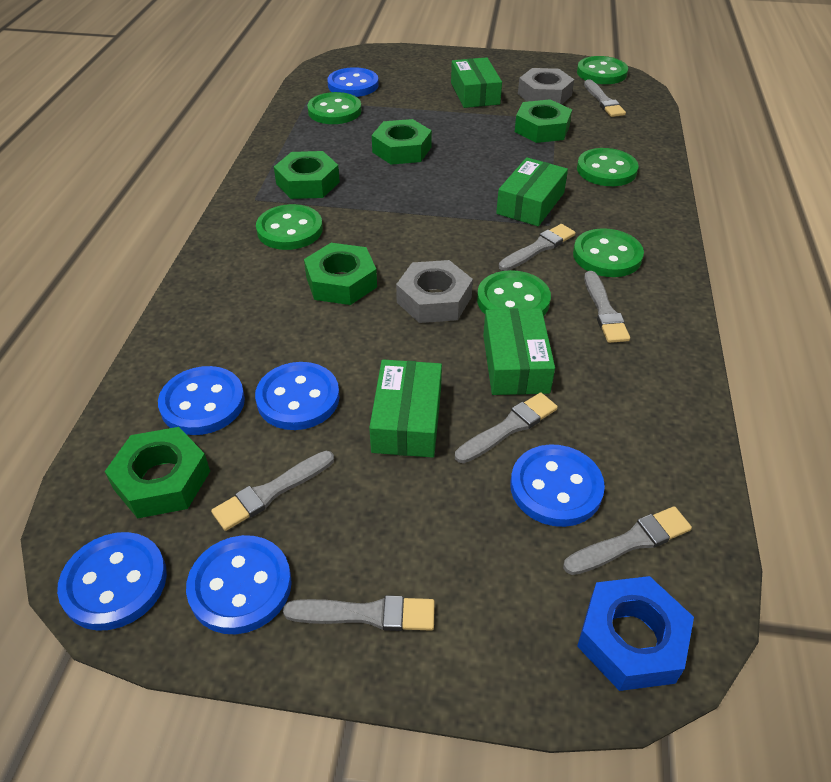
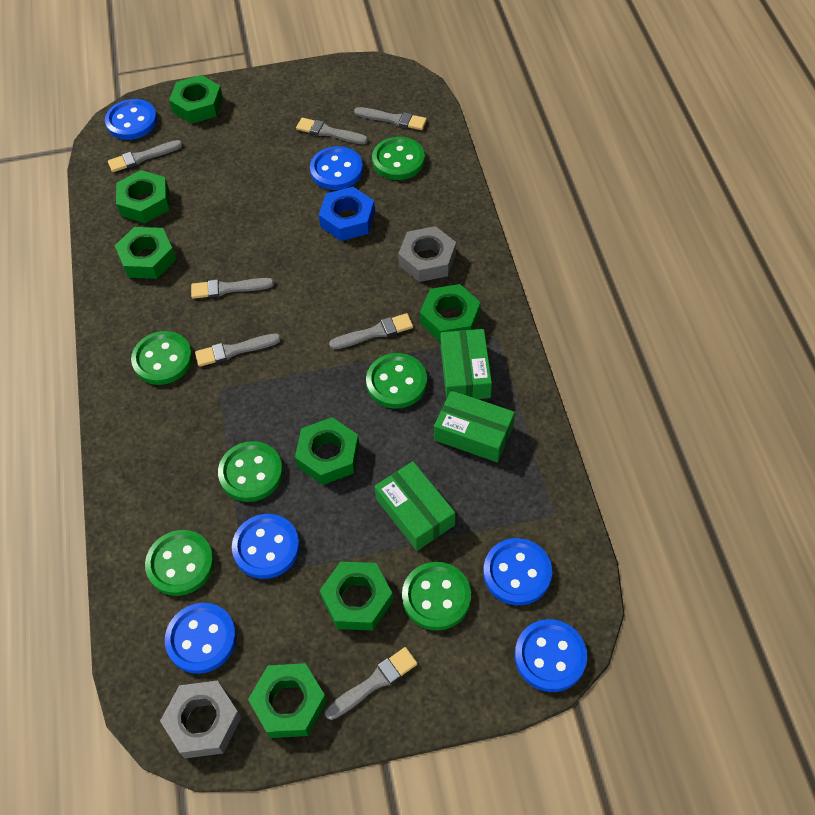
green box: [369,359,442,458] [451,57,502,108] [483,308,555,395] [496,157,568,226] = 4 -> [375,461,455,551] [434,390,515,462] [441,329,492,399] = 3
green nut: [105,427,210,518] [274,151,340,199] [304,243,377,305] [372,119,432,165] [515,99,572,143] = 5 -> [115,227,176,279] [116,170,170,223] [169,75,223,124] [248,663,327,738] [295,417,359,485] [320,562,393,630] [420,284,481,342] = 7

